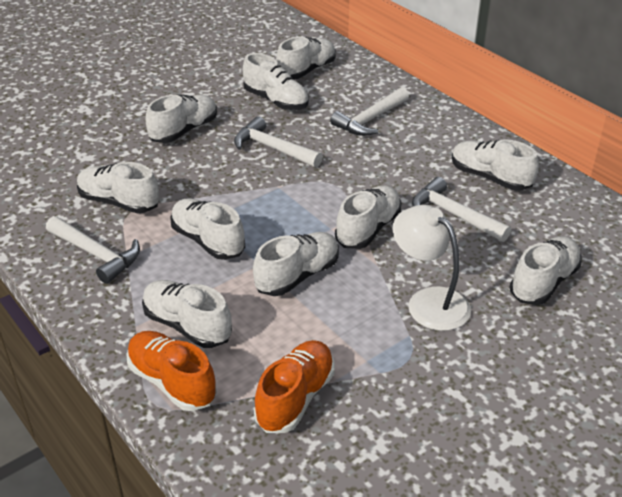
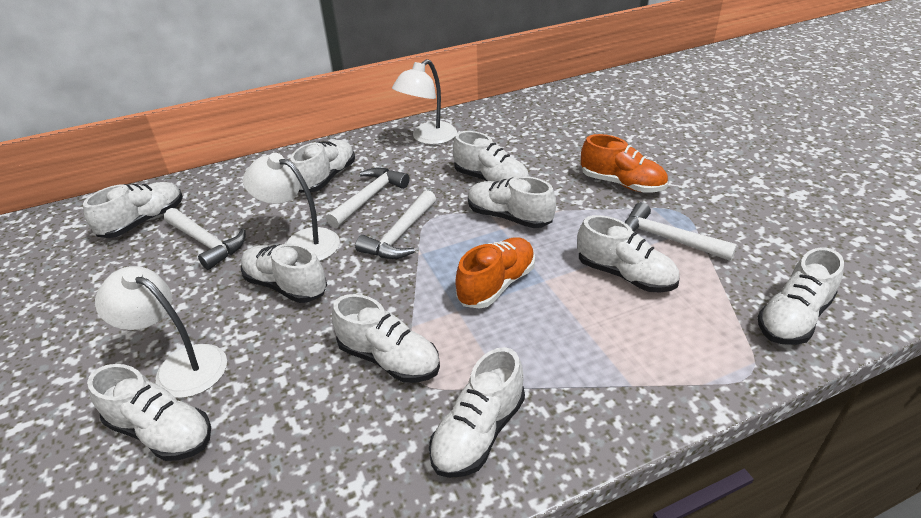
white lamp: [392,205,471,331] = 1 -> [95,266,227,398] [243,153,340,261] [392,59,457,145] = 3

